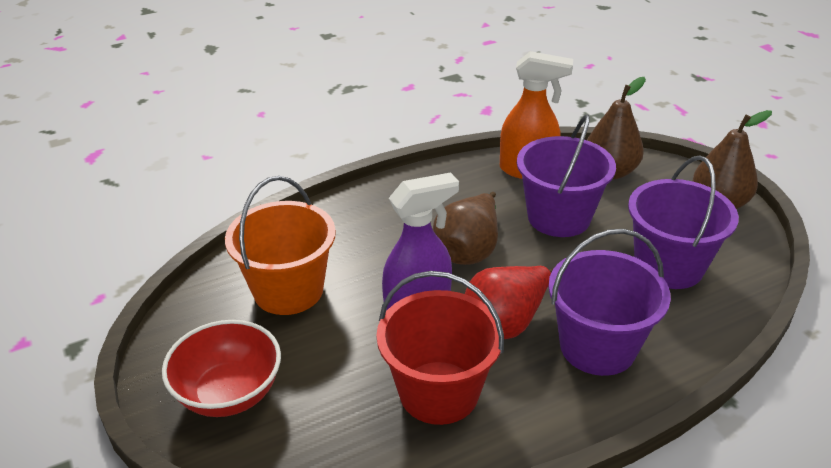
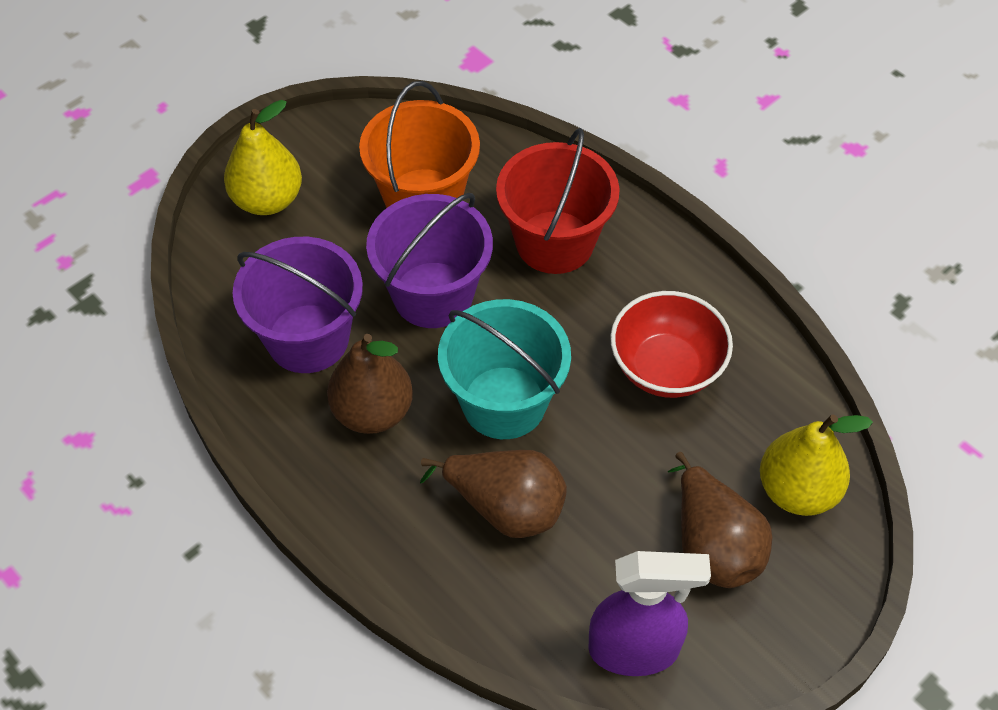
orange spray bottle: [500,51,573,179] = 1 -> none = 0
purple bucket: [517,114,616,237] [548,229,671,376] [628,156,739,289] = 3 -> [232,237,363,373] [366,193,493,328] = 2
red pear: [465,266,555,339] = 1 -> none = 0
turquoise bucket: none = 0 -> [438,299,571,439] = 1
yellow pear: none = 0 -> [224,100,302,215] [760,415,873,516] = 2

